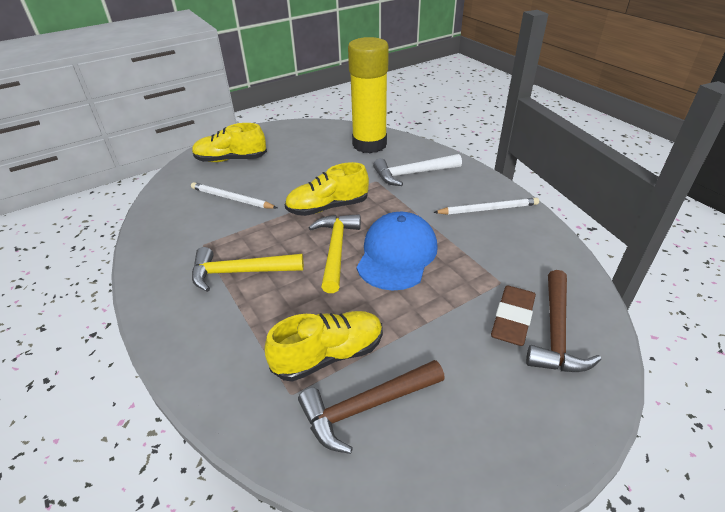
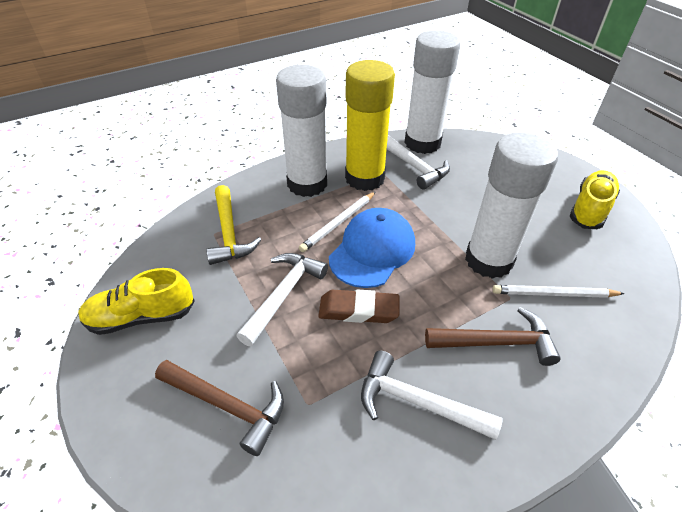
white glue stick: none = 0 -> [276,65,327,197] [404,30,461,154] [465,132,558,279] = 3
white hammer: [373,154,462,186] = 1 -> [237,253,328,346] [361,350,503,440] [387,135,450,190] = 3
yellow hammer: [192,247,304,292] [308,214,361,293] = 2 -> [206,185,262,265] = 1
yellow shoe: [192,123,267,162] [265,311,383,382] [285,162,369,216] = 3 -> [78,268,195,335] [570,170,620,229] = 2

